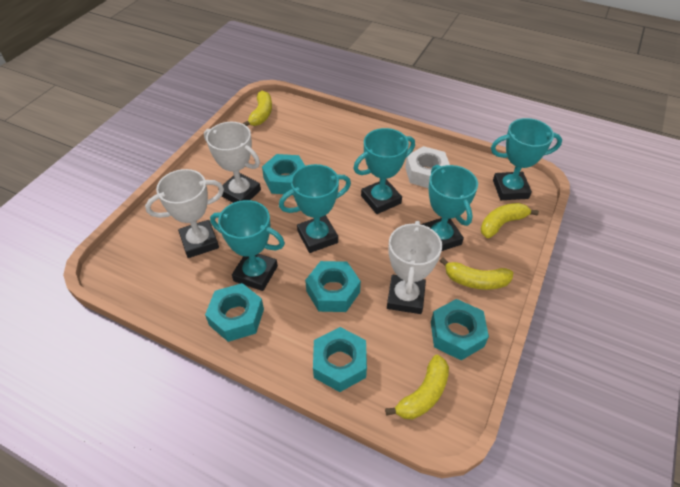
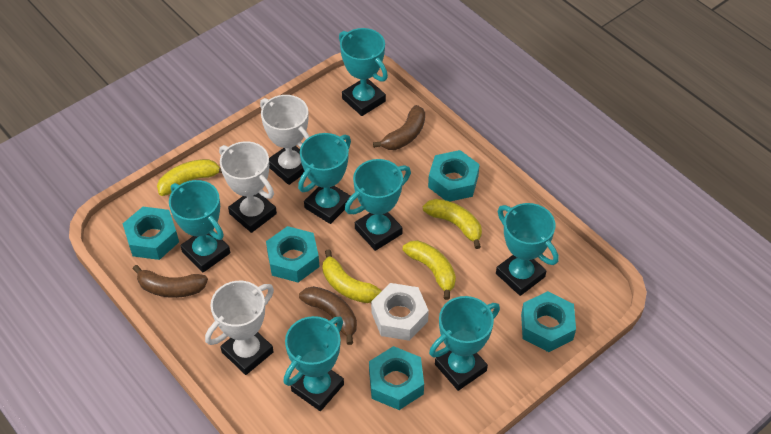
brown banana: none = 0 -> [133,265,208,298] [299,286,357,345] [373,105,425,150] = 3
turquoise trophy: [210,200,285,291] [279,164,351,253] [353,128,415,214] [421,165,478,251] [491,118,562,200] = 5 -> [169,180,230,272] [284,316,344,411] [298,133,351,224] [339,28,388,116] [345,159,411,251] [429,296,500,391] [496,203,559,296] = 7

